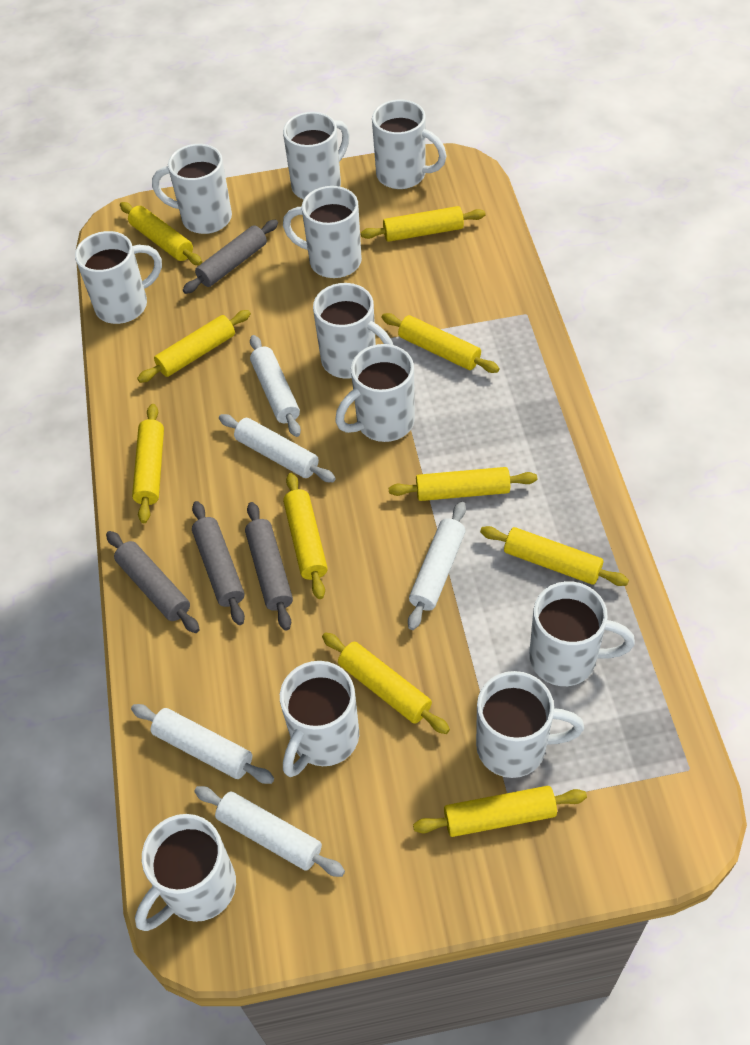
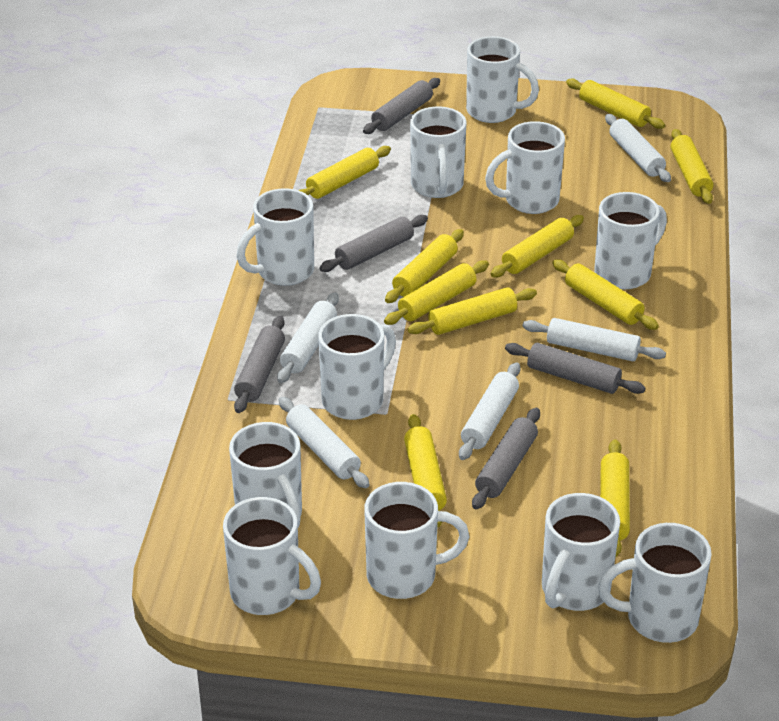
grey rolling pin: [106,531,200,633] [183,220,278,294] [192,501,245,625] [245,502,293,631] = 4 -> [234,316,285,413] [319,215,428,272] [363,78,440,134] [472,408,540,509] [505,343,645,394] = 5

